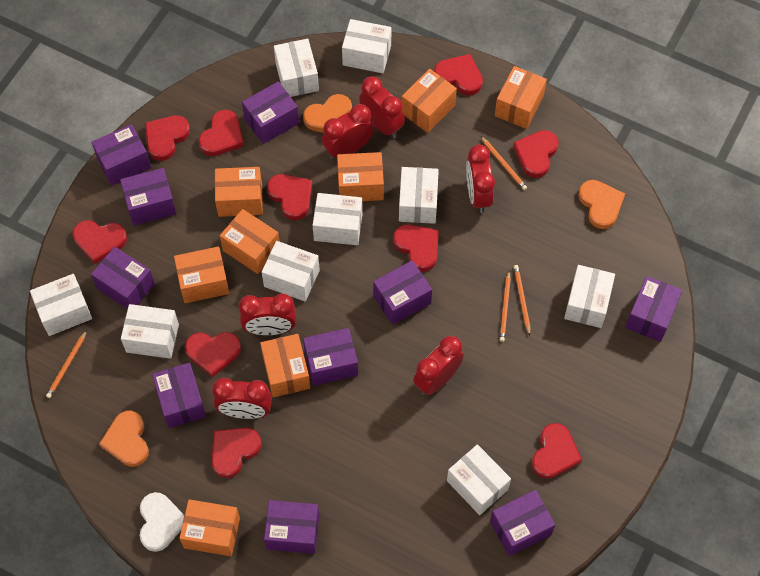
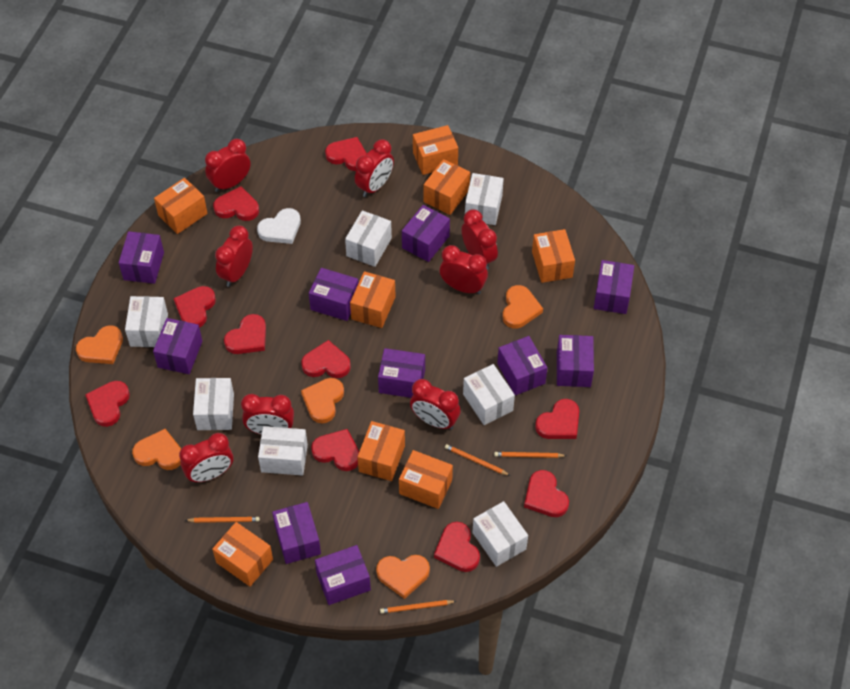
orange heart: [99,411,149,467] [303,94,352,133] [578,180,625,229] = 3 -> [76,326,123,364] [132,429,181,470] [301,378,344,423] [376,555,430,599] [502,285,543,328] = 5
red clock: [212,378,272,419] [239,294,296,335] [322,104,374,160] [359,76,405,138] [413,336,464,395] [466,145,495,213] = 6 -> [179,433,233,483] [205,139,251,192] [215,225,253,287] [241,394,294,435] [355,139,394,197] [410,379,461,430] [439,245,488,294] [461,209,498,270] = 8
white box: [30,274,92,336] [121,304,179,359] [262,241,320,301] [274,39,319,97] [313,193,363,245] [342,19,391,73] [399,167,439,224] [447,444,511,515] [564,265,615,328] = 9 -> [125,296,168,347] [193,378,234,430] [258,426,308,475] [345,211,392,267] [463,364,515,425] [465,173,504,225] [472,501,528,567] = 7

